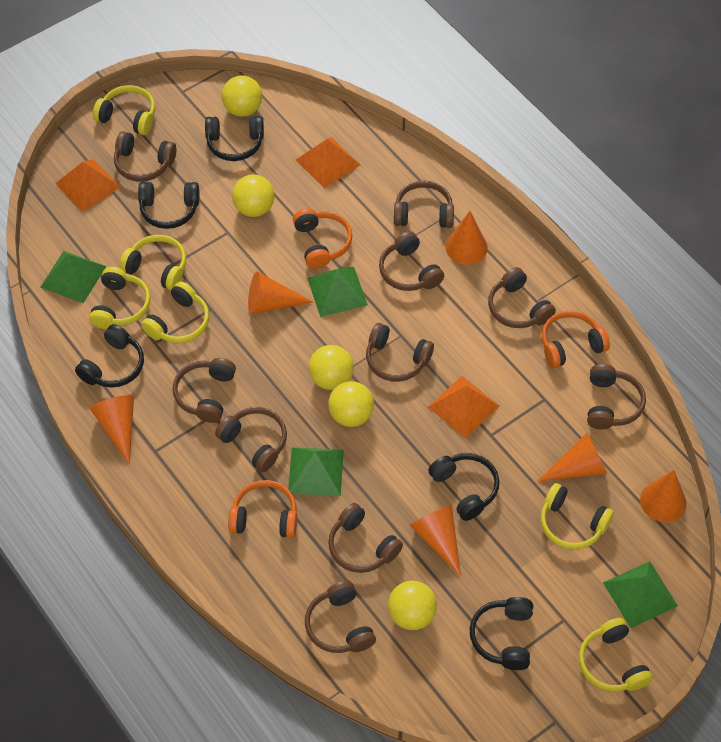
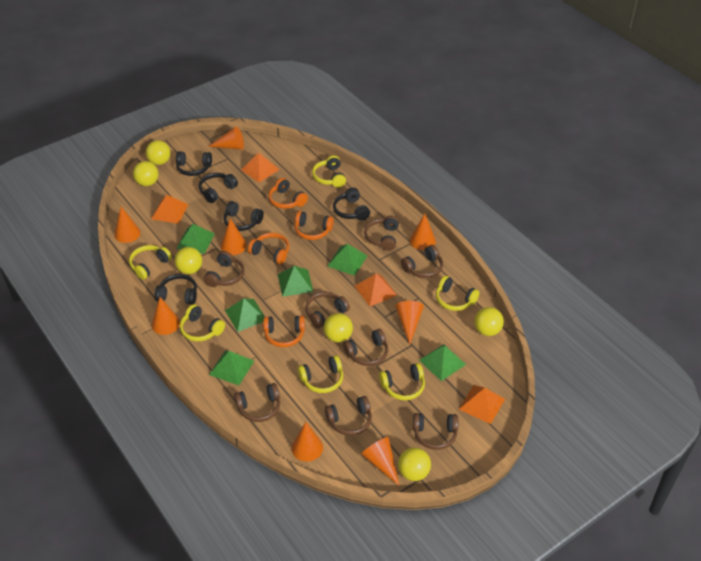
brown headphones: [114,131,176,182] [172,358,236,423] [215,407,287,472] [305,580,376,653] [328,503,403,573] [366,323,434,382] [379,231,444,291] [394,180,454,228] [488,267,556,328] [587,364,646,429] = 10 -> [204,251,245,287] [234,383,280,422] [306,292,350,328] [325,396,372,436] [343,329,388,366] [364,216,399,251] [401,245,443,278] [413,413,458,450] = 8
green pyramid: [41,251,106,303] [288,447,344,496] [307,267,368,317] [603,561,678,628] = 4 -> [176,224,215,254] [209,351,254,386] [225,298,265,332] [278,266,313,297] [327,244,367,276] [419,344,466,381] = 6
orange cone: [90,395,134,465] [248,271,313,314] [410,505,461,577] [445,211,488,265] [537,433,607,482] [640,470,686,522] = 6 -> [114,207,141,243] [152,297,180,335] [208,126,244,150] [221,218,247,255] [292,422,323,462] [361,437,400,486] [395,301,424,344] [410,214,436,250] = 8
orange headphones: [228,480,297,538] [293,209,353,269] [542,311,610,368] = 3 -> [248,233,289,265] [263,316,305,347] [269,178,308,209] [295,211,334,240] = 4
orange pyramid: [55,159,121,212] [296,137,360,188] [428,376,500,438] = 3 -> [151,195,189,224] [241,153,280,183] [355,273,397,306] [459,385,505,424] = 4
yellow ball: [222,75,262,117] [232,174,275,217] [309,345,354,390] [328,381,374,427] [388,581,437,630] = 5 -> [133,161,159,186] [146,140,171,165] [175,247,202,274] [324,313,353,342] [398,448,431,481] [474,307,504,336] = 6

